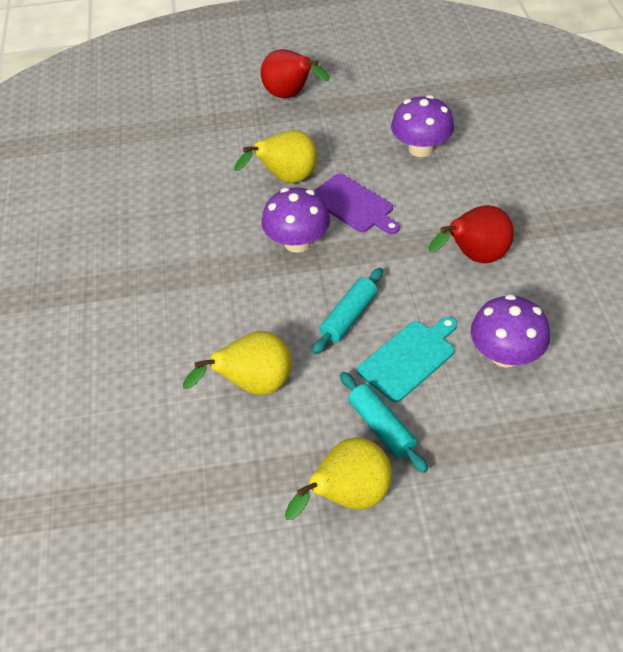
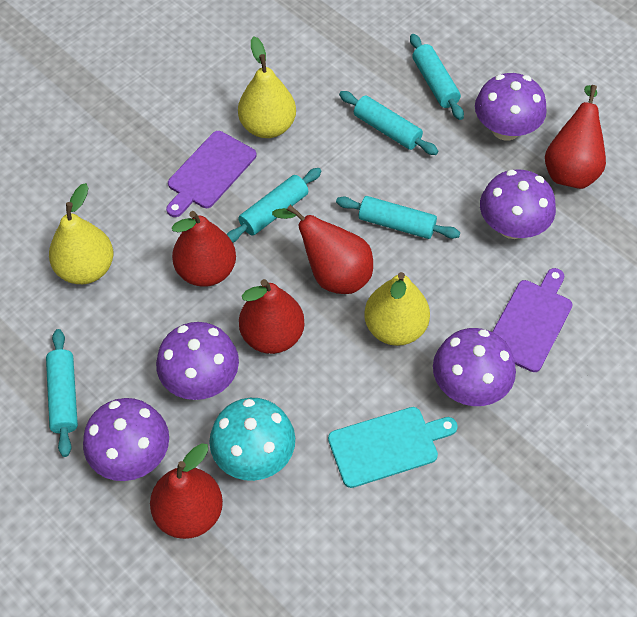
purple cutting board: [314,174,400,234] = 1 -> [166,131,256,217] [492,268,572,372] = 2
purple mushroom: [262,188,330,253] [391,95,454,157] [471,294,550,368] = 3 -> [83,398,169,481] [156,322,239,400] [433,328,516,406] [475,73,547,140] [480,169,556,239] = 5
red pear: [261,49,330,98] [429,205,514,263] = 2 -> [150,443,223,539] [172,211,236,287] [239,279,305,354] [272,205,373,294] [545,85,606,189] = 5
turquoise mushroom: none = 0 -> [209,398,295,481] = 1
turquoise rolling pin: [312,268,383,354] [340,372,428,473] = 2 -> [46,329,78,457] [226,168,322,242] [336,196,460,239] [339,91,438,155] [410,34,464,120] = 5

